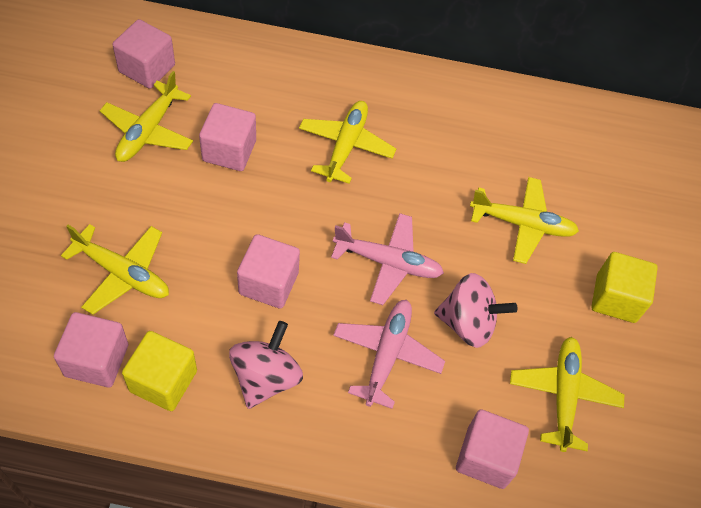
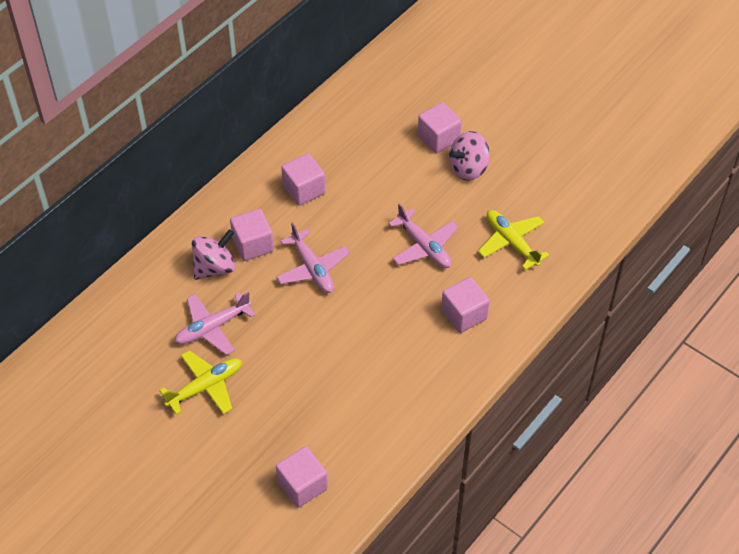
pink plane: [331,213,444,305] [333,300,445,409] = 2 -> [174,292,255,355] [276,222,350,293] [388,203,458,268] = 3
yellow cube: [122,331,197,411] [591,252,658,323] = 2 -> none = 0
yellow plane: [61,224,169,315] [100,71,193,162] [299,101,396,184] [470,177,579,264] [510,337,624,452] = 5 -> [159,350,242,415] [478,210,549,270] = 2

